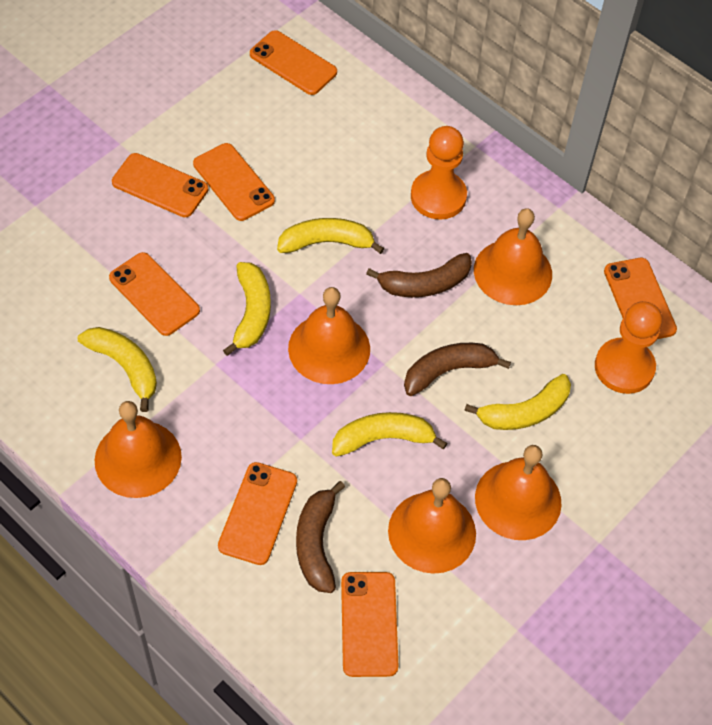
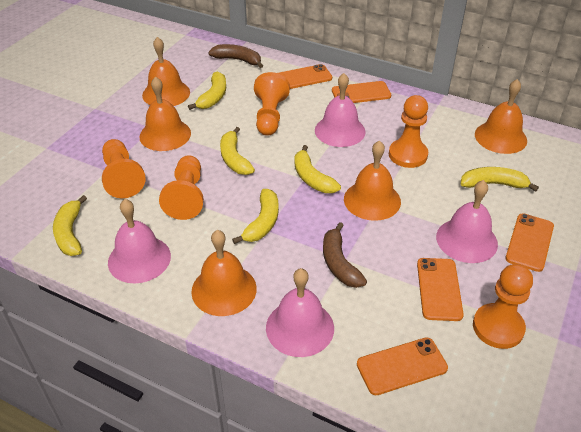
brown banana: [296,481,345,593] [366,253,472,297] [404,343,511,396] = 3 -> [208,44,263,68] [323,222,367,288] = 2
orange pawn: [411,126,467,220] [595,301,662,394] = 2 -> [102,139,146,199] [159,155,204,220] [254,72,290,136] [389,95,428,168] [473,264,533,349] = 5
orange phone: [109,252,200,336] [112,153,208,217] [193,143,275,221] [218,462,297,565] [250,30,337,95] [341,572,398,677] [604,258,677,339] = 7 -> [278,64,332,89] [332,81,391,103] [357,337,448,395] [417,258,464,321] [505,214,554,272] = 5
pink bell: none = 0 -> [108,199,171,283] [266,268,334,357] [315,73,366,147] [436,180,498,263] = 4
yellow banana: [78,327,157,412] [223,262,271,356] [277,218,385,254] [332,412,447,457] [464,374,571,430] = 5 -> [53,195,87,256] [188,71,226,110] [220,127,255,175] [232,189,279,244] [294,145,341,193] [461,167,539,191] = 6

